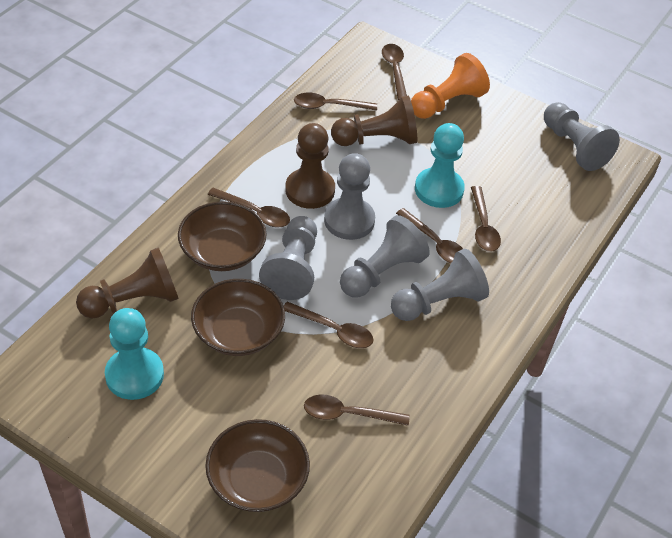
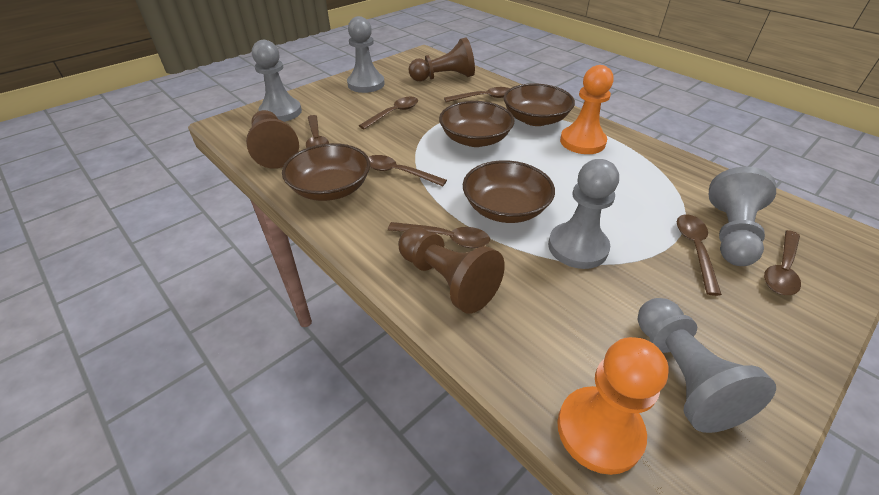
brown bowl: [178,201,267,271] [191,279,285,356] [205,419,310,512] = 3 -> [282,143,370,201] [439,101,515,147] [463,160,555,223] [503,83,575,126] = 4
orange pawn: [411,53,490,119] = 1 -> [557,337,669,475] [560,65,614,154] = 2
turquoise pawn: [105,308,164,400] [415,123,465,208] = 2 -> none = 0

